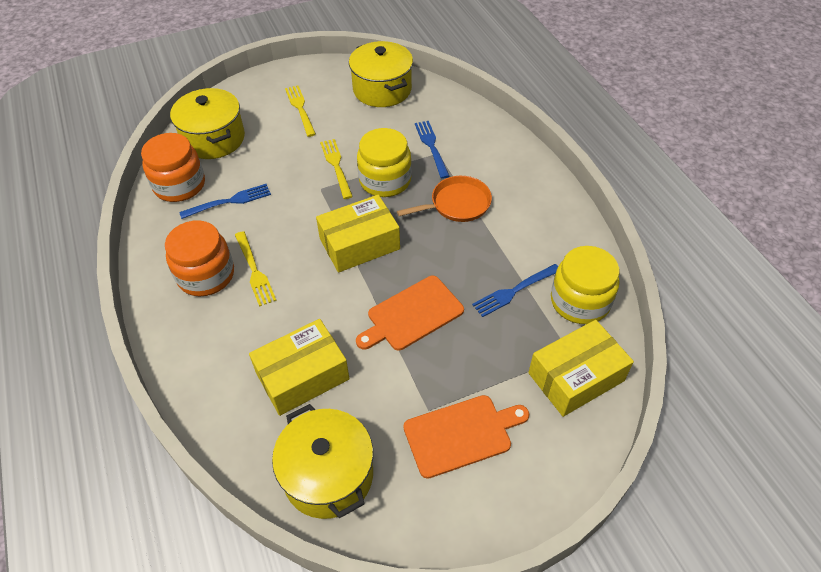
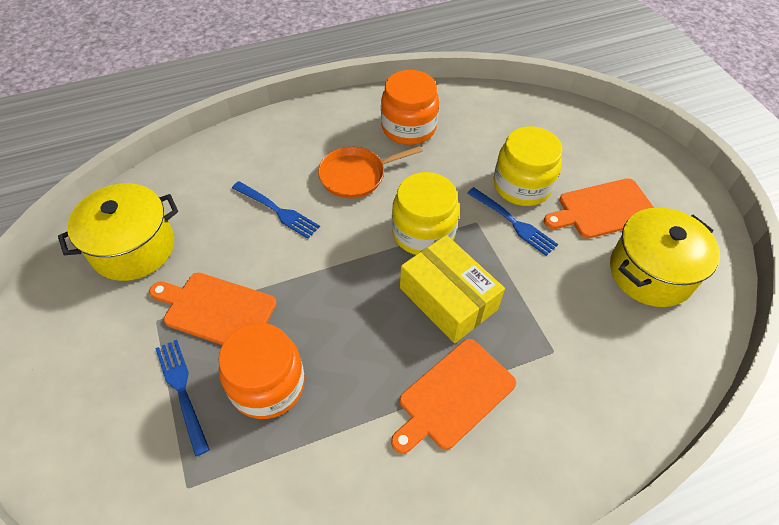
orange cutting board: [356,276,464,351] [403,395,529,479] = 2 -> [149,273,276,345] [391,339,516,454] [544,178,654,239] = 3
yellow box: [249,319,349,416] [316,195,400,273] [528,320,634,417] = 3 -> [400,235,505,343] = 1
yellow fork: [235,231,276,307] [285,86,316,137] [320,139,353,199] = 3 -> none = 0
yellow pot: [170,88,245,159] [272,404,373,519] [349,41,413,107] = 3 -> [58,183,178,281] [610,207,720,307] = 2

